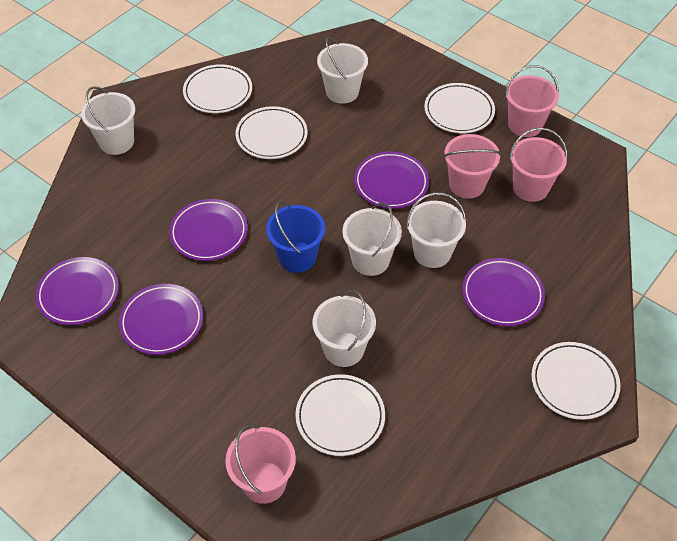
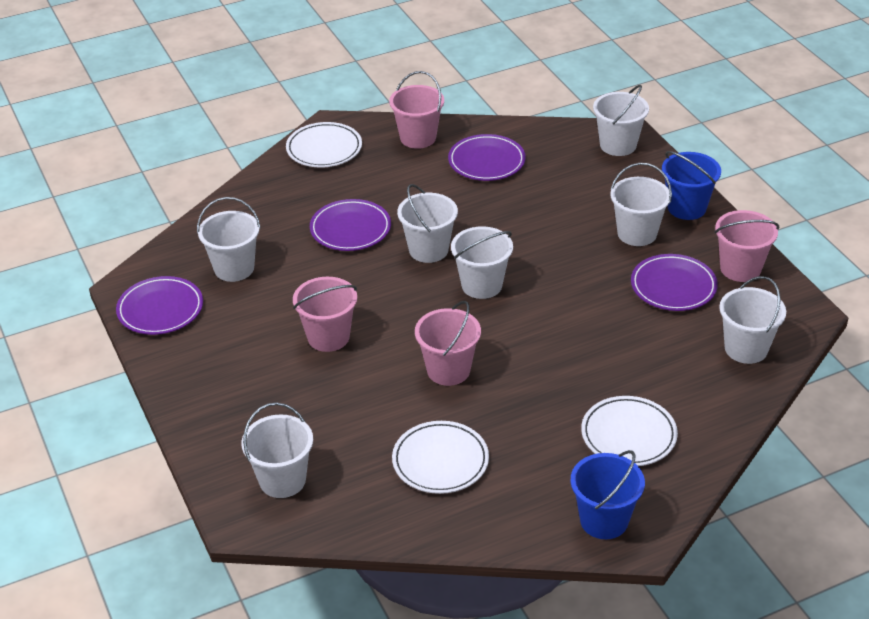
blue bucket: [266,201,325,273] = 1 -> [571,450,645,539] [662,151,721,220] = 2
purple plate: [35,257,119,325] [119,284,203,355] [169,199,248,261] [354,152,429,209] [462,258,545,326] = 5 -> [116,276,203,335] [310,199,391,251] [448,134,526,181] [631,254,718,311] = 4
white bucket: [81,86,135,155] [313,290,376,367] [317,37,368,104] [342,203,402,276] [406,192,466,268] = 5 -> [197,197,261,282] [242,403,313,498] [397,184,458,263] [451,226,513,299] [593,85,649,156] [611,163,672,246] [719,276,786,364] = 7
white plate: [183,64,252,113] [236,106,308,159] [295,374,385,456] [424,83,495,133] [531,342,620,420] = 5 -> [286,122,362,167] [392,421,489,494] [581,396,678,466] = 3

